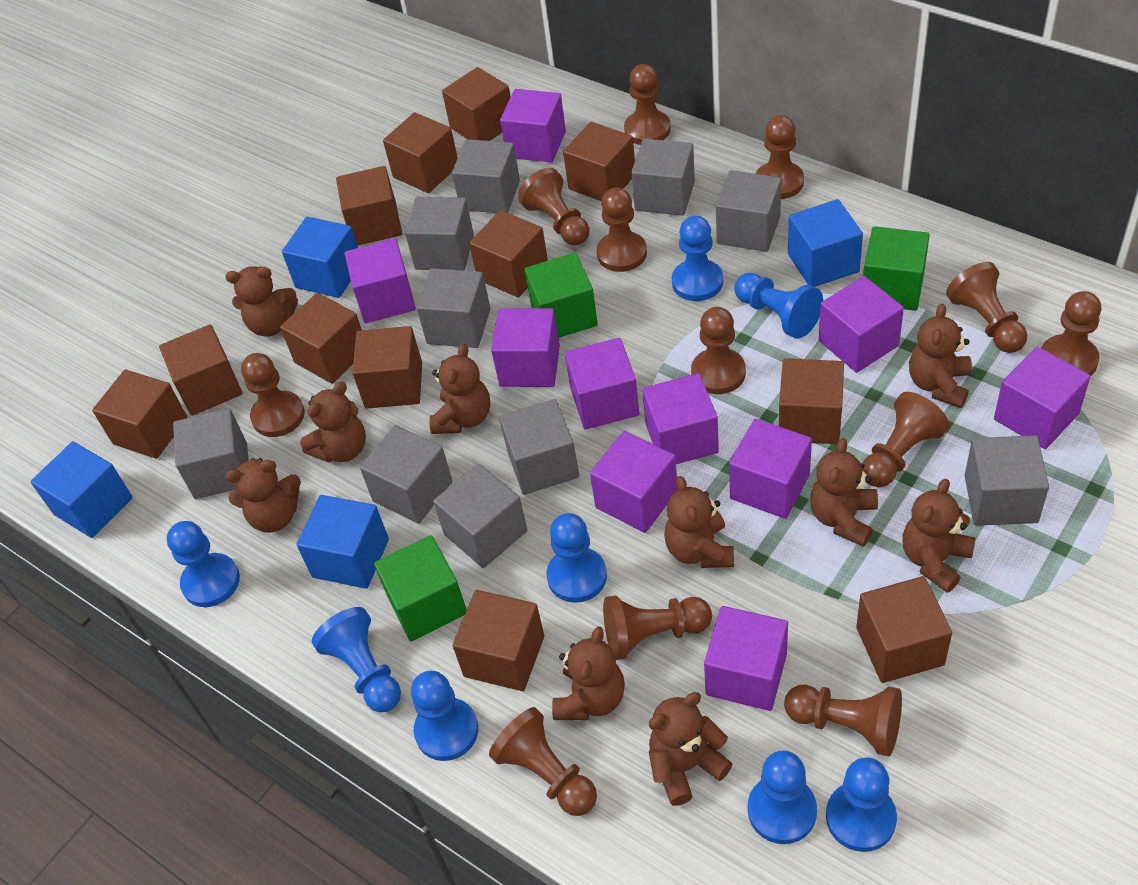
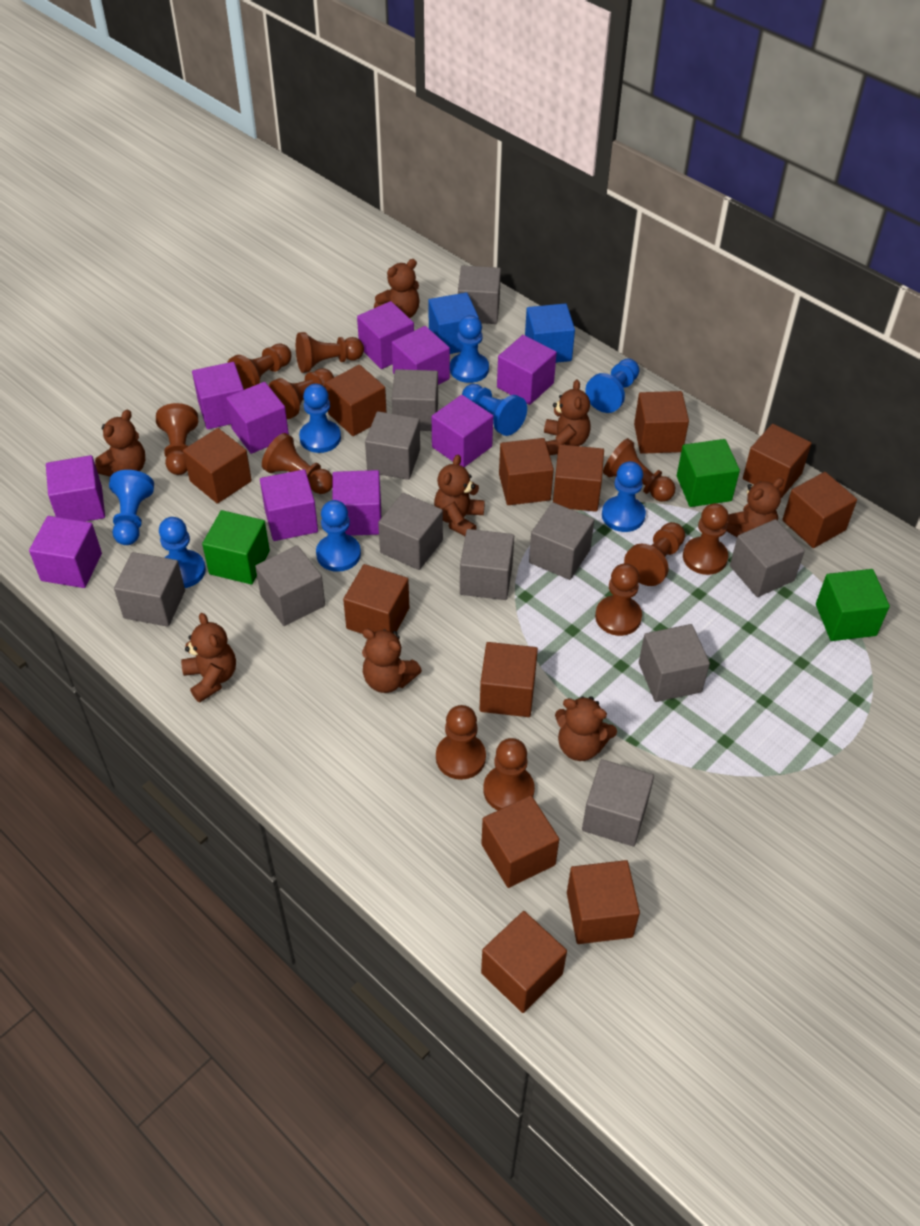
blue cube: [30,441,132,538] [282,217,358,298] [296,495,389,589] [788,199,863,287] = 4 -> [428,292,479,354] [525,303,575,363] = 2
brown pawn: [241,353,305,437] [489,707,597,816] [518,168,589,245] [597,188,647,272] [603,595,712,660] [624,64,671,145] [691,307,746,394] [756,115,804,199] [784,684,902,756] [863,392,949,487] [946,262,1027,353] [1042,291,1101,376] = 12 -> [156,403,198,475] [227,344,292,390] [262,433,333,494] [269,368,334,419] [296,332,364,373] [436,705,486,780] [483,738,535,810] [595,563,642,636] [603,438,675,502] [624,522,685,586] [683,503,729,575] = 11
brown teddy bear: [225,266,298,337] [225,458,301,533] [300,381,366,463] [429,343,490,434] [552,626,625,720] [649,692,733,806] [664,476,734,568] [810,438,878,547] [902,479,976,593] [909,303,972,408] = 10 -> [95,410,145,477] [181,613,236,702] [362,628,422,693] [374,259,420,318] [434,455,485,536] [544,380,591,455] [555,696,617,761] [726,478,784,537] = 8
grey cube: [173,408,249,499] [360,425,452,524] [405,197,474,271] [417,268,490,348] [433,464,527,568] [452,139,520,213] [499,399,579,495] [631,138,695,216] [716,170,781,252] [964,435,1049,526] = 10 -> [114,552,185,627] [255,545,325,626] [365,411,420,480] [378,493,443,570] [392,369,438,431] [458,266,501,324] [460,529,514,600] [529,502,594,580] [582,759,654,846] [639,624,710,702] [730,519,805,597] = 11

